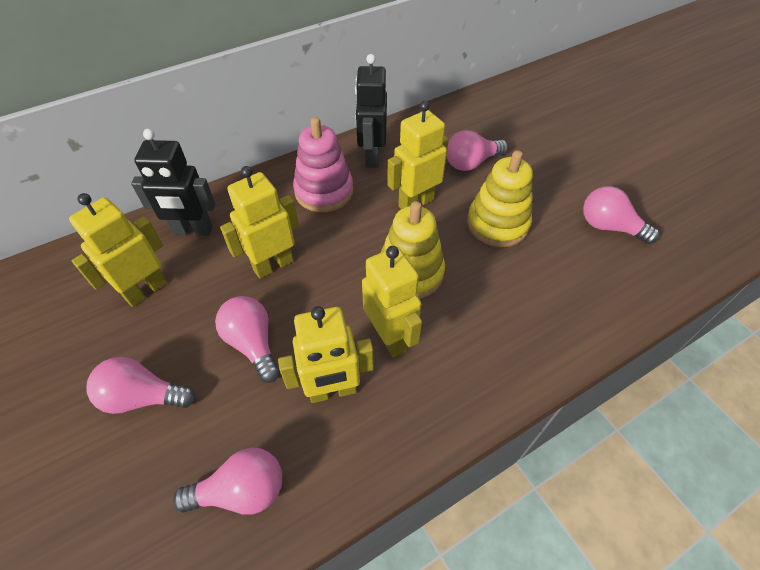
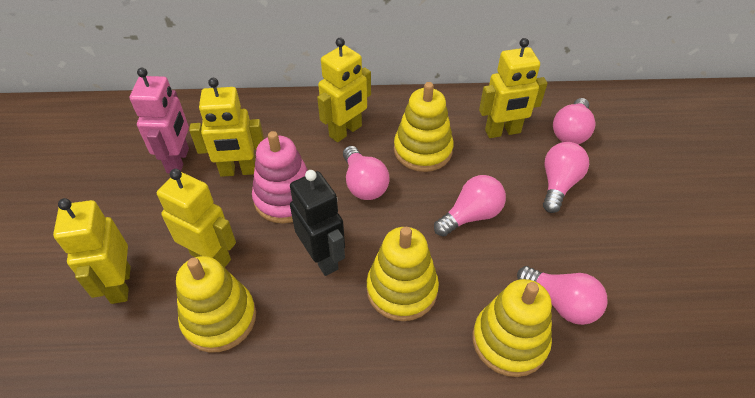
black robot: [131,129,215,236] [355,54,387,168] = 2 -> [290,170,345,276] = 1
pink robot: none = 0 -> [130,68,189,174] = 1
yellow stacking toy: [381,201,445,299] [467,150,533,247] = 2 -> [176,256,256,353] [367,227,439,321] [394,82,454,172] [473,279,552,377] = 4

